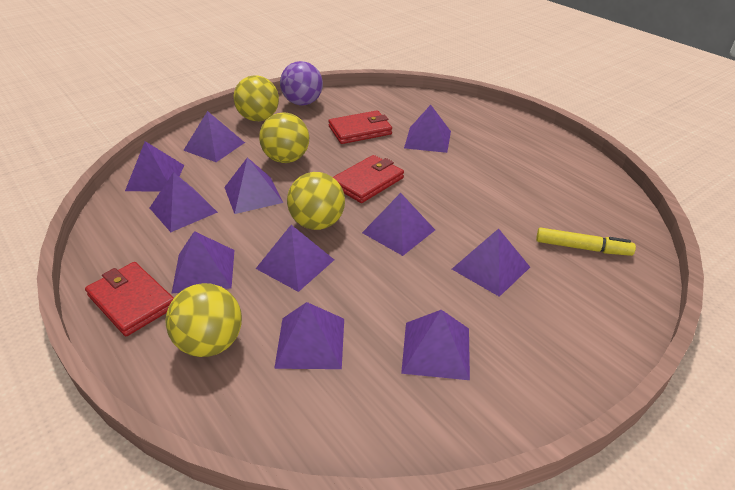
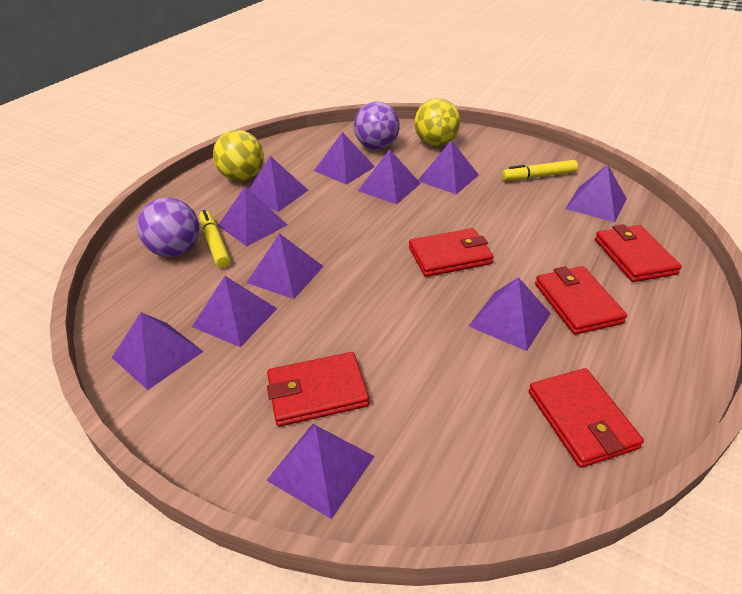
purple ball: [280,61,323,105] = 1 -> [137,197,200,257] [354,102,400,149] = 2
red wallet: [85,262,174,336] [328,110,392,144] [333,155,404,203] = 3 -> [267,352,369,427] [409,228,493,277] [529,368,644,468] [535,266,627,335] [595,224,682,282] = 5
yellow ball: [166,283,242,357] [233,75,279,121] [259,113,309,163] [287,172,345,230] = 4 -> [213,130,264,181] [414,98,460,146] = 2
yellow marker: [536,227,636,256] = 1 -> [199,210,231,268] [502,160,578,181] = 2

